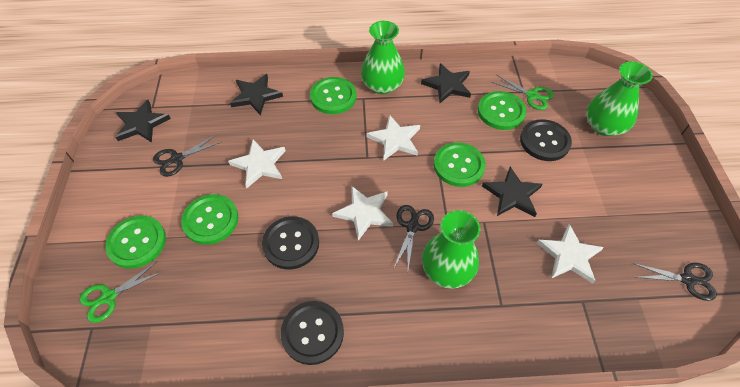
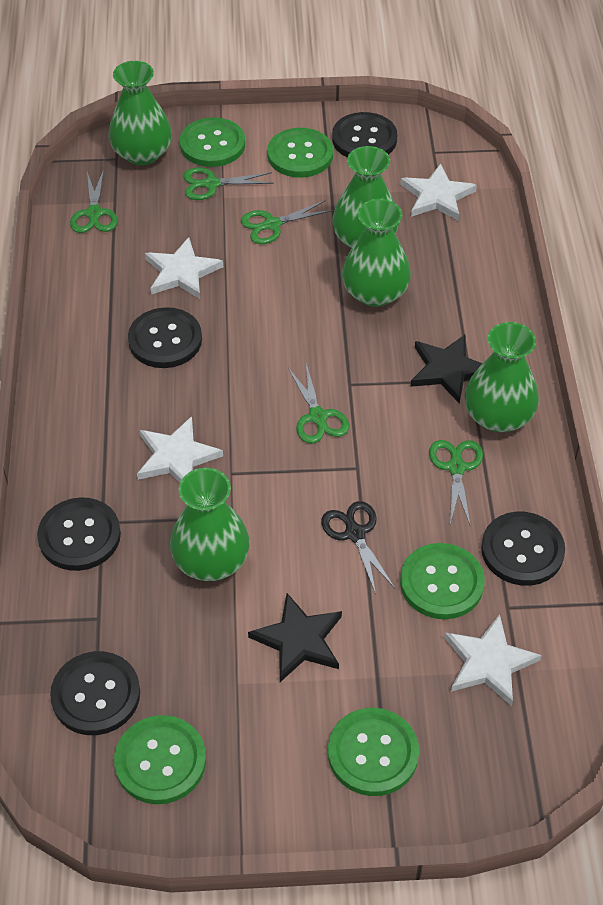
black button: [262,216,319,269] [281,301,344,365] [520,119,572,161] = 3 -> [37,498,121,571] [50,651,140,735] [128,307,202,368] [332,112,397,157] [481,512,565,586] = 5
black scissors: [153,134,221,177] [394,205,434,269] [632,263,717,301] = 3 -> [321,501,395,594] = 1
black star: [116,100,171,143] [230,74,283,116] [421,63,471,103] [482,166,542,217] = 4 -> [248,593,342,682] [410,335,482,404] = 2
green scissors: [79,262,162,323] [491,75,554,110] = 2 -> [70,169,118,233] [183,167,274,200] [241,200,333,244] [288,364,349,444] [429,440,483,527] = 5
green vase: [361,21,405,94] [422,210,480,289] [586,61,653,136] = 3 -> [109,61,172,165] [170,468,250,581] [332,146,399,248] [342,199,411,307] [465,322,539,432] = 5

